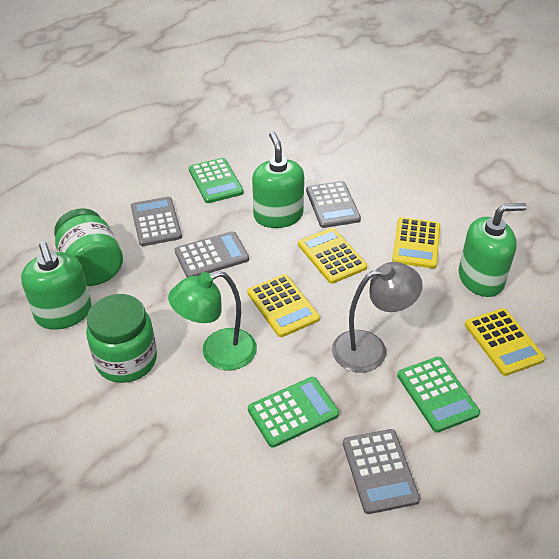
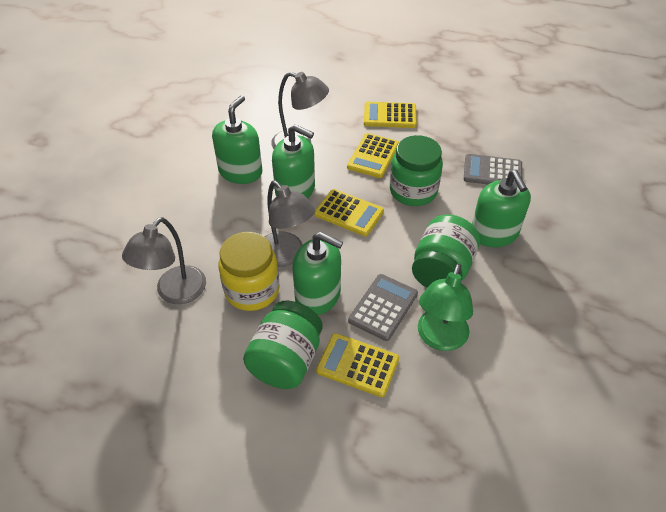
green calculator: [189,158,244,203] [248,377,339,448] [397,357,480,433] = 3 -> none = 0
green jar: [54,208,123,286] [86,294,157,383] = 2 -> [243,301,323,389] [390,135,443,206] [412,215,480,288] = 3
green soap dispenser: [21,242,92,330] [252,132,304,228] [459,203,527,297] = 3 -> [212,95,262,184] [272,124,315,199] [293,232,343,315] [472,170,531,247] = 4
grey calculator: [131,197,182,246] [175,231,249,277] [306,181,361,228] [343,429,420,514] = 4 -> [348,274,418,341] [464,154,522,184] = 2
grey lamp: [332,262,423,373] = 1 -> [122,217,206,304] [265,181,315,267] [271,72,329,149] = 3
yellow jar: none = 0 -> [218,232,280,311] = 1

